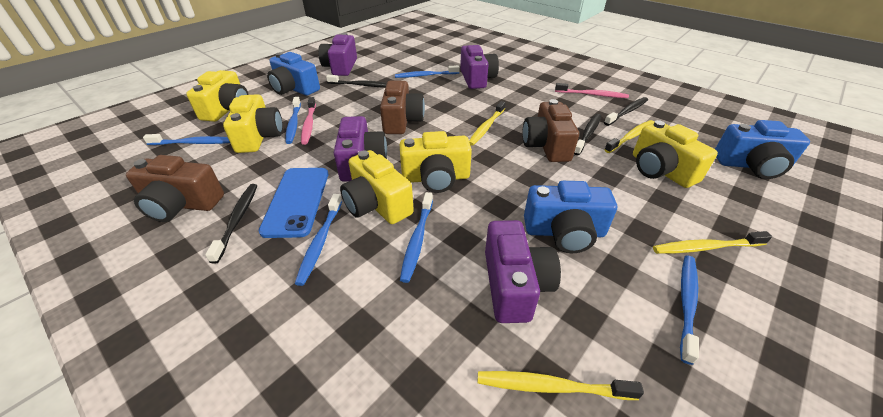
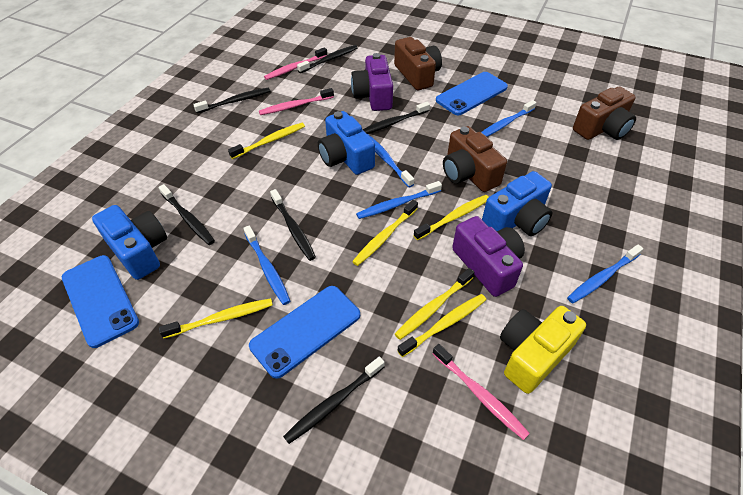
black toothbrush: [205,184,257,264] [326,75,387,88] [574,114,601,156] [604,97,648,126] = 4 -> [158,184,215,245] [193,88,270,113] [270,189,316,261] [283,356,385,444] [297,45,357,73] [363,102,430,134] = 6
blue phone: [259,168,328,238] = 1 -> [62,255,139,348] [249,286,360,379] [436,72,508,115] = 3
blue toothbrush: [143,134,230,145] [285,97,301,144] [295,194,342,286] [395,65,460,78] [400,192,433,283] [680,256,699,365] = 6 -> [243,225,290,305] [356,181,442,219] [367,134,414,187] [482,100,536,137] [567,244,644,303] = 5
pink toothbrush: [301,97,316,145] [555,83,629,98] = 2 -> [259,88,334,115] [264,47,327,80] [432,344,530,440] = 3
purple camera: [318,33,357,76] [334,116,387,182] [460,45,499,89] [485,220,561,323] = 4 -> [351,53,393,111] [452,216,525,297] = 2
yellow camera: [186,70,249,122] [223,94,283,153] [340,150,414,224] [400,131,472,193] [633,120,718,188] = 5 -> [500,306,586,394] = 1
yellow toothbrush: [469,101,506,146] [478,371,644,400] [604,120,654,153] [653,231,772,254] = 4 -> [159,298,273,339] [228,123,305,159] [352,200,418,266] [395,268,474,340] [397,294,486,357] [413,195,489,240] = 6

